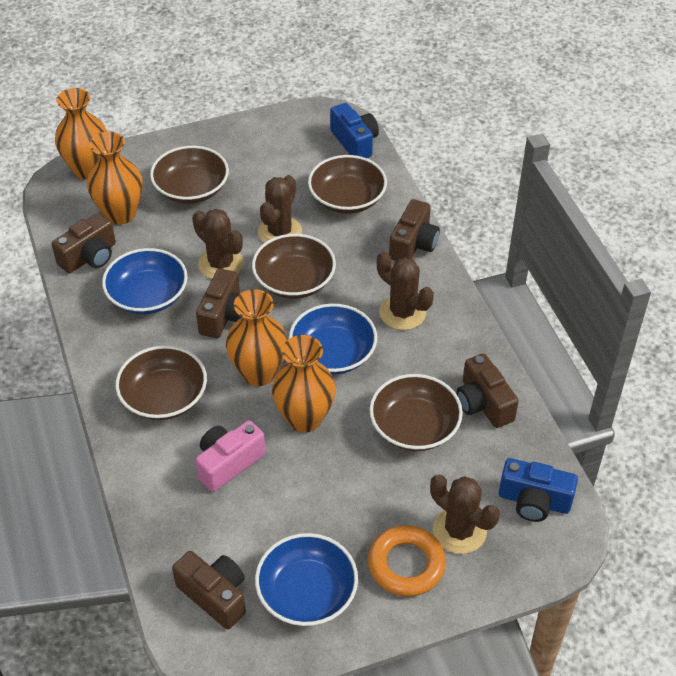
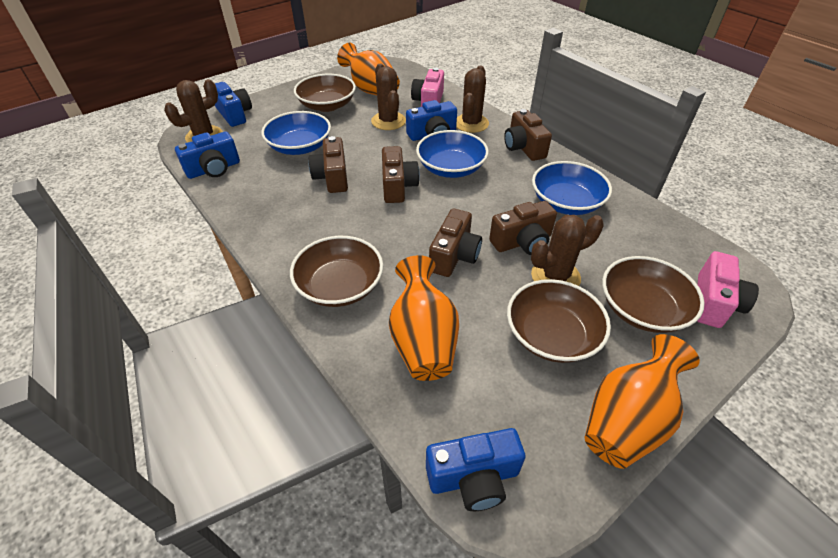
blue camera: [330,103,379,158] [499,458,578,522] = 2 -> [175,132,240,179] [215,82,252,127] [406,100,457,141] [426,428,526,511] = 4
brown bowl: [115,345,207,420] [150,146,229,204] [252,234,336,299] [308,155,387,214] [369,374,463,451] = 5 -> [290,236,383,307] [294,74,356,112] [507,279,611,363] [602,256,705,333] = 4
orange ring: [368,525,446,597] = 1 -> none = 0
orange vase: [55,88,108,180] [87,131,143,225] [226,289,288,386] [272,335,336,433] = 4 -> [337,43,400,95] [389,255,459,381] [585,334,700,469] = 3
pink camera: [195,420,266,492] = 1 -> [411,68,444,107] [697,251,759,328] = 2

